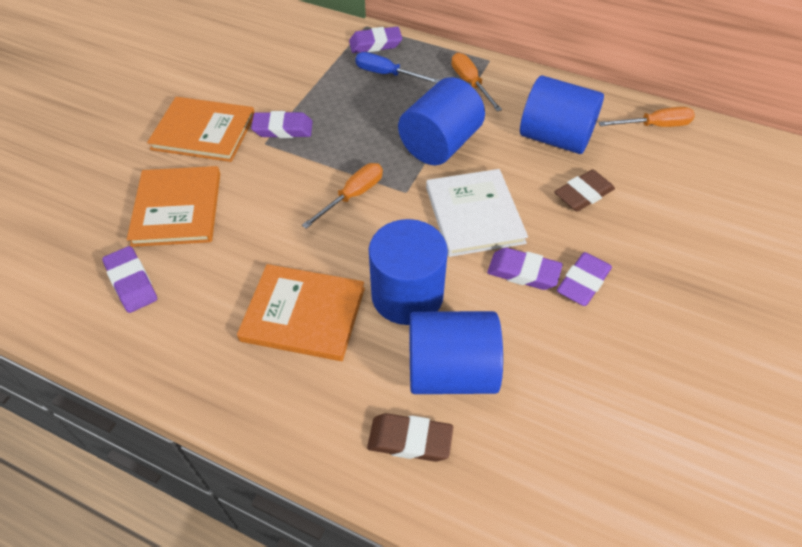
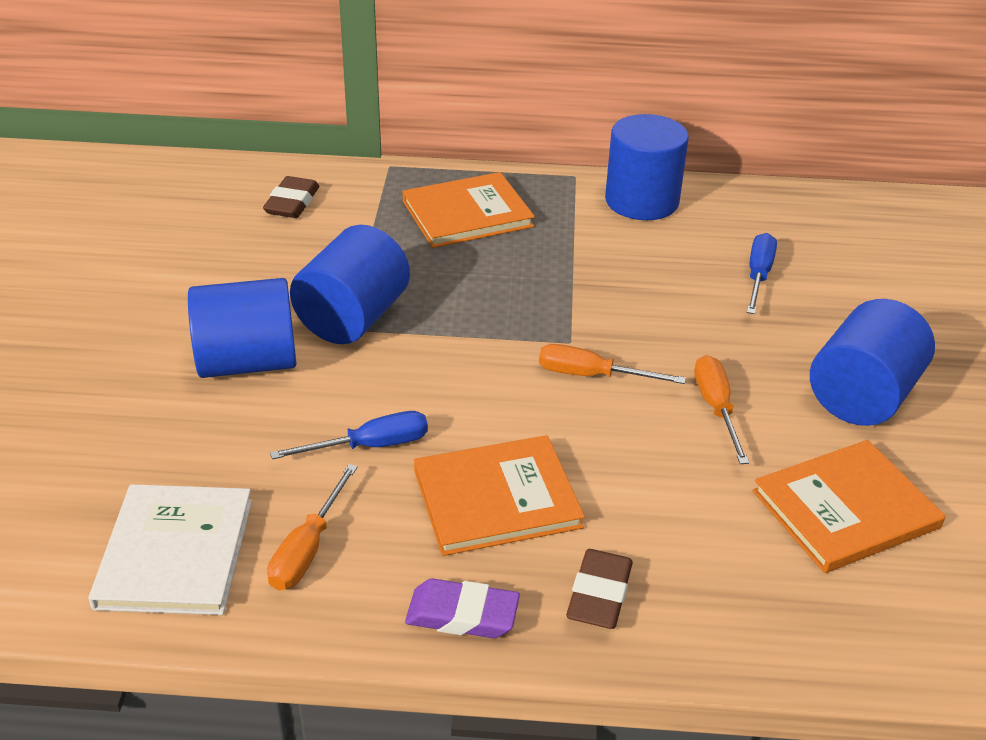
blue screwdriver: [355,52,440,83] = 1 -> [270,411,428,459] [747,233,777,314] = 2
purple eraser: [102,246,157,313] [251,111,313,138] [349,27,402,53] [487,248,563,290] [557,252,612,306] = 5 -> [405,579,520,638] = 1

